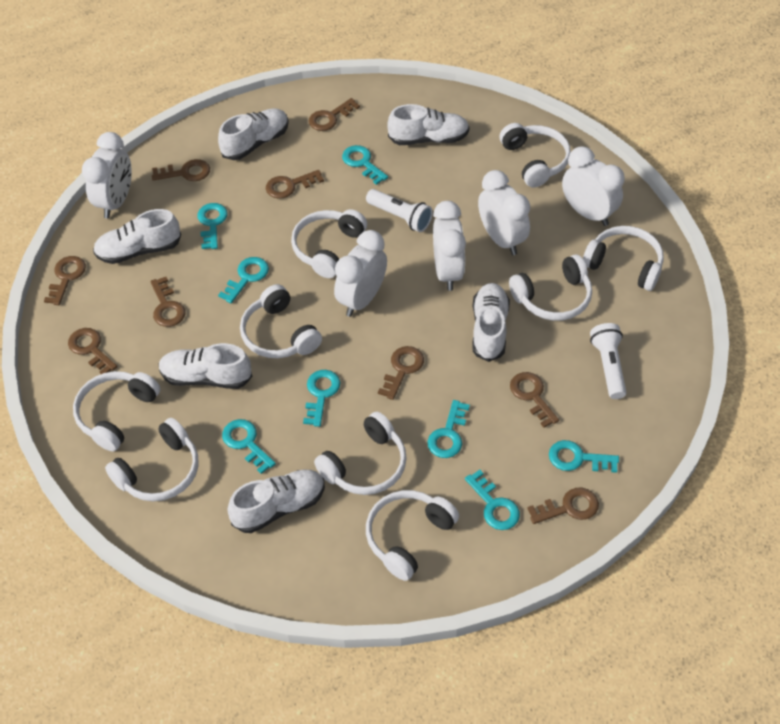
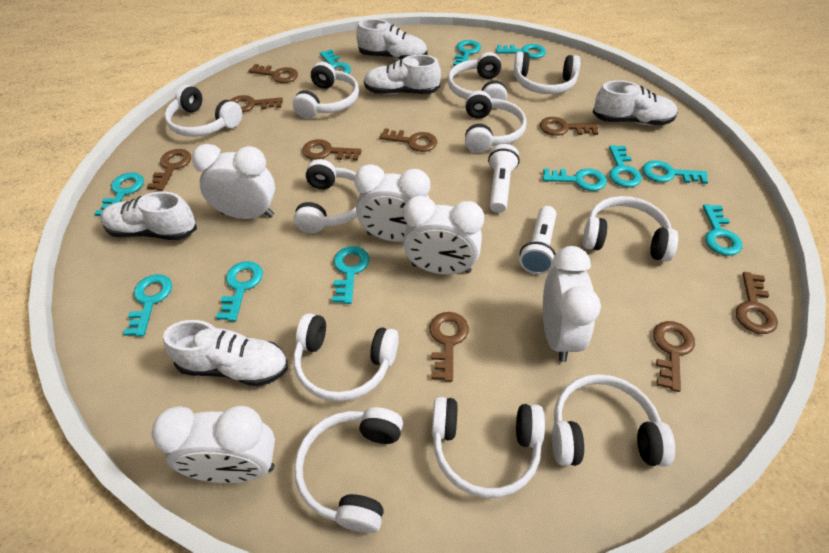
turquoise key: [197,203,228,249] [218,257,269,303] [222,419,276,474] [303,370,341,427] [342,145,388,185] [427,400,470,458] [465,470,520,530] [549,440,619,473] = 8 -> [95,172,144,216] [123,274,172,337] [216,261,263,321] [320,49,351,74] [332,246,370,304] [453,40,481,66] [496,44,546,58] [543,168,607,191] [609,145,642,187] [642,160,708,184] [703,204,742,256] = 11
white headphones: [73,371,161,451] [105,418,199,502] [240,284,322,358] [291,209,367,278] [314,412,407,495] [366,490,459,581] [499,123,571,187] [509,254,592,321] [583,226,664,291] = 9 -> [165,85,242,137] [293,62,359,118] [293,313,399,402] [294,159,357,233] [294,407,403,533] [432,397,545,498] [448,52,507,100] [465,90,527,153] [513,52,581,94] [552,374,675,466] [583,196,678,262] = 11
white shoe: [93,209,181,264] [159,343,252,389] [218,108,289,160] [227,470,325,533] [387,104,470,145] [472,283,510,362] = 6 -> [100,192,197,240] [163,320,288,386] [356,19,428,60] [364,55,441,94] [592,81,678,125] = 5

